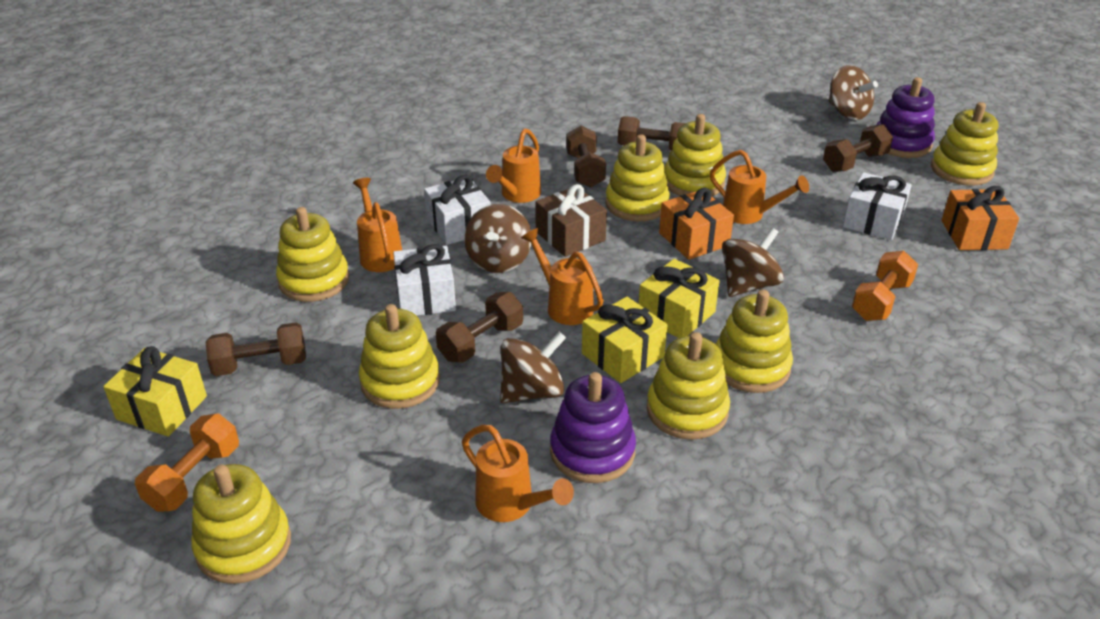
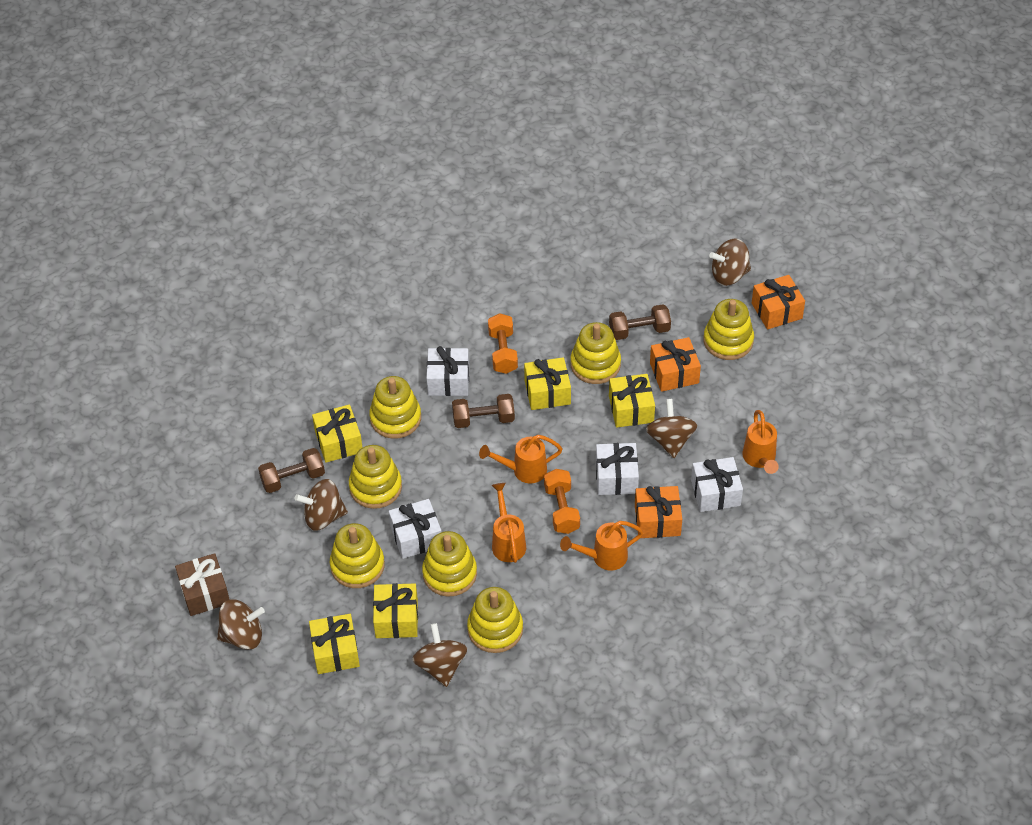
brown dumbbell: [206,322,306,376] [436,292,523,362] [566,126,606,188] [618,116,685,151] [823,124,893,172] = 5 -> [258,448,325,493] [452,394,515,428] [609,304,671,340] = 3
brown spinning top: [464,204,531,273] [500,332,566,403] [722,228,784,297] [829,65,878,120] = 4 -> [217,599,265,650] [294,479,348,531] [412,623,467,687] [646,399,697,458] [709,238,751,286] = 5
orange gift: [659,188,734,260] [942,186,1019,250] = 2 -> [635,486,682,538] [650,337,701,392] [752,275,805,330] = 3
orange watering can: [353,178,402,272] [462,425,574,522] [486,128,541,203] [521,228,604,325] [710,150,809,224] = 5 -> [479,435,562,483] [492,483,526,563] [560,521,643,570] [742,410,779,474] = 4
purple stacking toy: [550,372,636,483] [877,77,935,158] = 2 -> none = 0
white gift: [393,244,456,316] [424,175,491,245] [843,172,912,240] = 3 -> [389,499,442,559] [426,346,469,396] [596,443,639,495] [691,457,743,512] = 4
yellow gift: [103,346,207,437] [582,297,668,383] [639,259,720,338] = 3 -> [309,614,360,674] [312,404,363,463] [373,583,418,638] [524,357,571,410] [609,374,655,428] = 5
yellow stacking toy: [191,464,291,584] [276,207,349,302] [359,304,440,409] [605,134,670,222] [647,332,730,440] [665,114,726,196] [716,290,793,393] [931,102,998,186] = 8 -> [330,523,385,588] [349,445,402,509] [369,376,421,439] [422,531,477,597] [467,587,523,653] [571,322,621,384] [704,299,754,360] = 7

